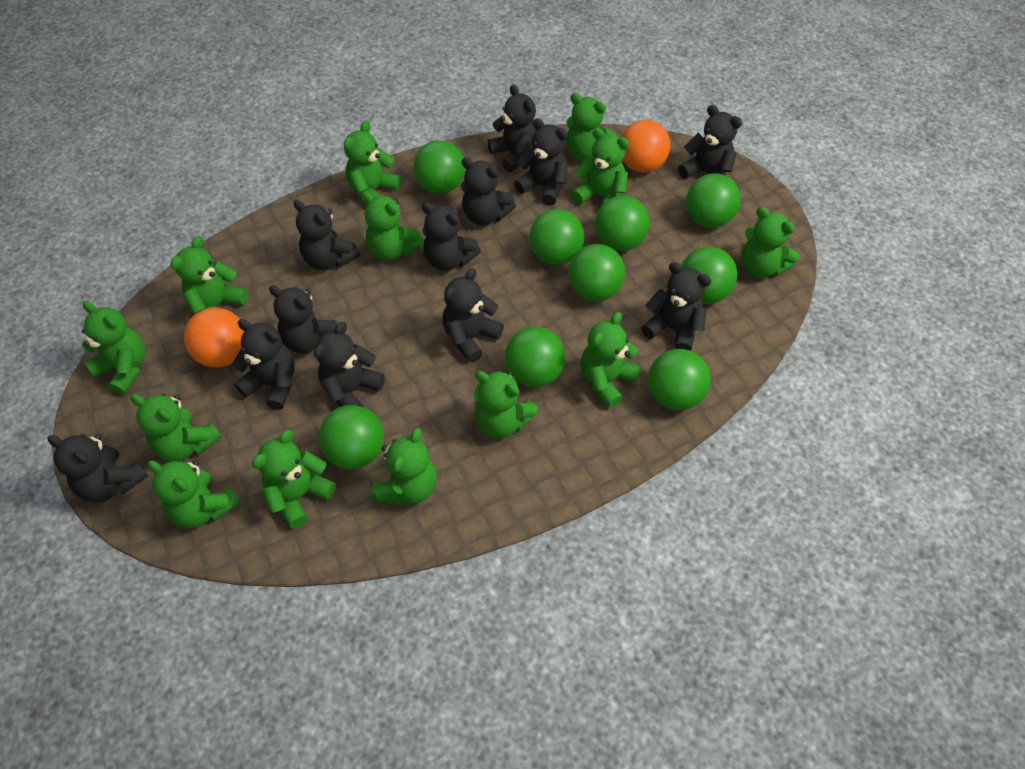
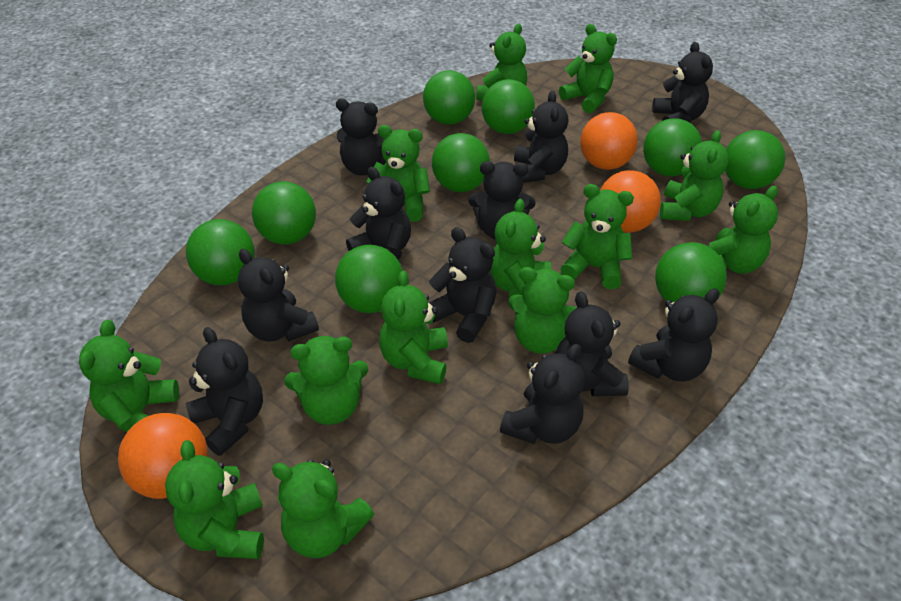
black teddy bear: [48,433,148,502] [232,319,295,410] [269,285,338,354] [293,200,360,270] [314,322,385,407] [421,202,481,271] [443,268,504,363] [461,157,516,225] [488,85,536,172] [514,118,568,206] [641,262,712,351] [678,105,742,178] = 12 -> [186,327,263,456] [238,249,319,342] [336,99,386,176] [346,167,411,260] [429,227,497,343] [468,161,536,240] [500,344,584,444] [514,91,568,183] [555,291,629,397] [628,288,719,381] [652,42,713,123] = 11
orange ball: [184,308,244,367] [621,120,670,172] = 2 -> [118,413,208,499] [580,112,638,170] [600,170,661,233] = 3

